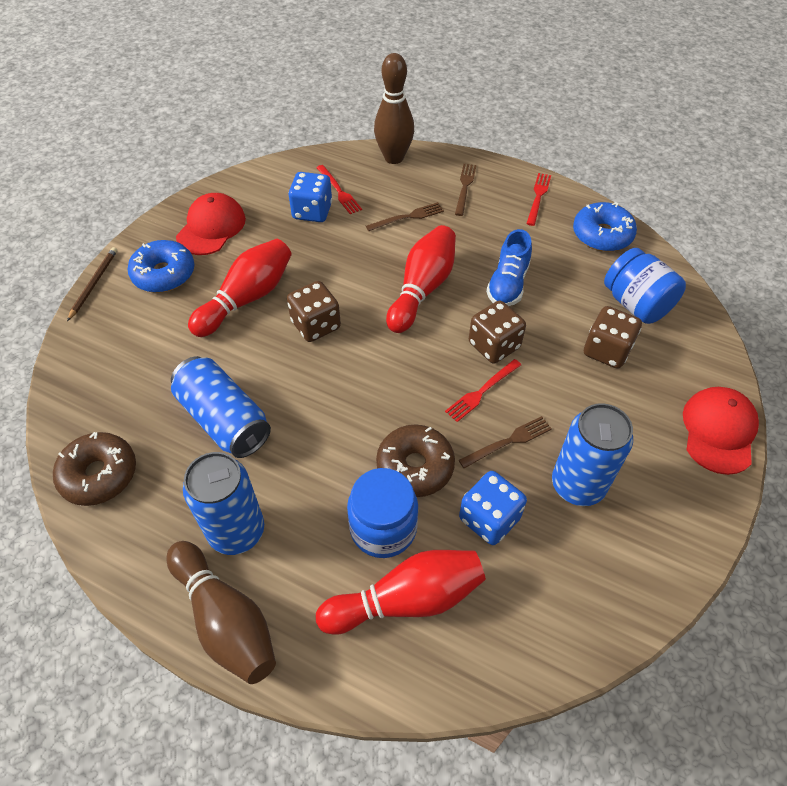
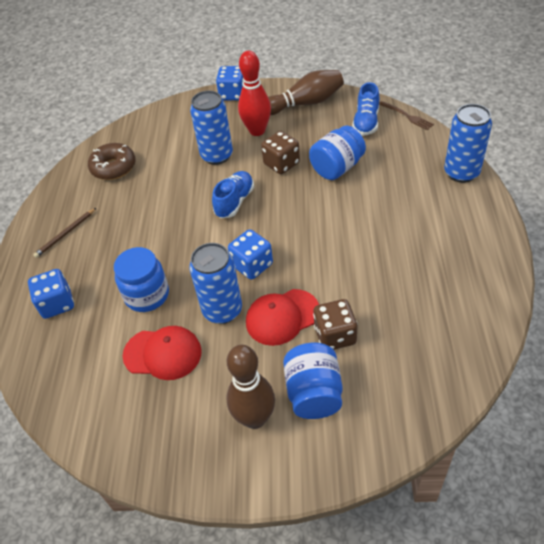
blue dice: [289,172,332,222] [459,471,527,545] = 2 -> [28,269,74,319] [216,66,243,100] [228,229,273,280] = 3
blue donut: [128,240,194,293] [573,202,637,252] = 2 -> none = 0
blue jar: [347,468,418,558] [604,248,686,324] = 2 -> [114,247,169,312] [283,343,343,419] [309,126,366,180] = 3
blue shoe: [486,229,532,306] = 1 -> [212,171,254,218] [352,82,379,136] = 2
brown dice: [287,281,341,342] [469,301,526,364] [584,306,642,369] = 3 -> [261,131,300,174] [313,299,358,350] = 2
brown donut: [53,432,136,506] [376,424,455,497] = 2 -> [88,143,136,180] = 1
brown fork: [366,202,444,231] [455,164,476,216] [459,416,552,468] = 3 -> [379,101,434,130] = 1
red bowling pin: [188,239,292,337] [316,550,486,635] [386,225,456,333] = 3 -> [238,51,271,136] = 1
red fork: [317,165,362,214] [445,359,521,422] [526,173,551,226] = 3 -> none = 0

